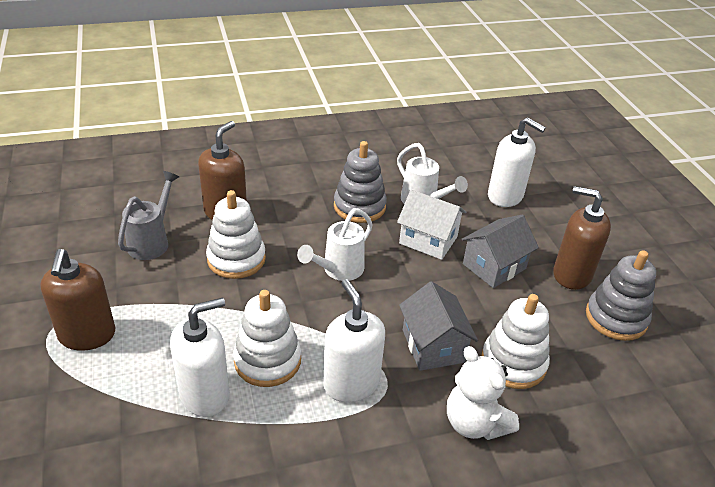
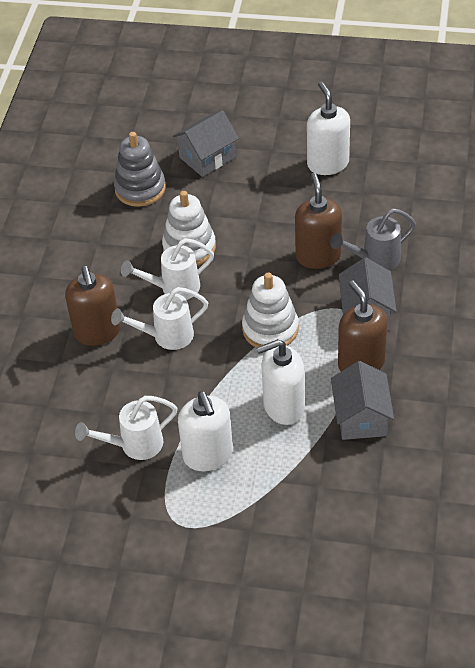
grey house: [399,281,478,371] [462,214,539,288] = 2 -> [173,110,239,177] [331,361,394,440] [339,257,397,330] = 3
grey stacking toy: [334,141,387,223] [586,250,656,341] = 2 -> [114,132,166,207] = 1
white house: [397,190,466,260] = 1 -> none = 0
white stacking toy: [206,190,266,279] [233,290,301,387] [481,294,550,389] = 3 -> [162,191,216,266] [242,273,299,348] = 2
white teddy bear: [447,346,519,440] = 1 -> none = 0
white watering can: [297,208,373,281] [397,143,468,204] = 2 -> [75,396,178,460] [111,287,208,350] [121,238,214,300] = 3

